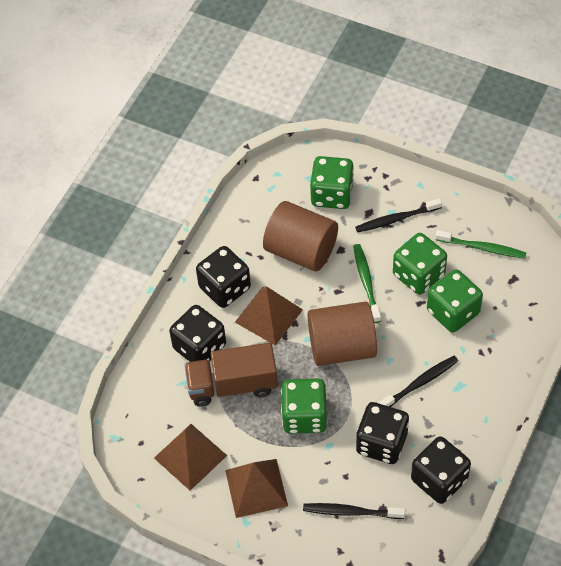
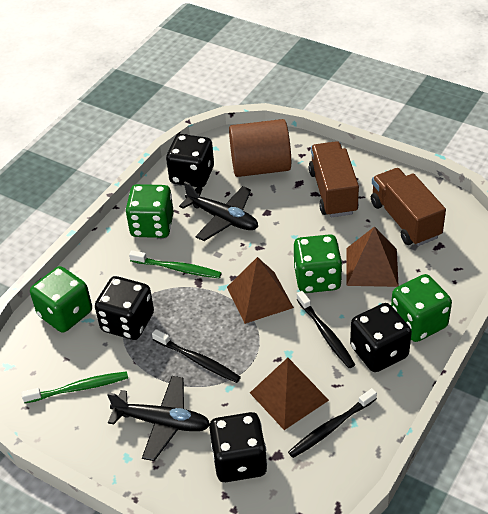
black plane: none = 0 -> [107,376,210,461] [179,182,258,241] = 2
brown cylinder: [263,201,338,271] [308,301,377,366] = 2 -> [229,119,291,177] = 1
brown truck: [184,343,278,407] = 1 -> [309,141,359,217] [371,168,446,246] = 2

